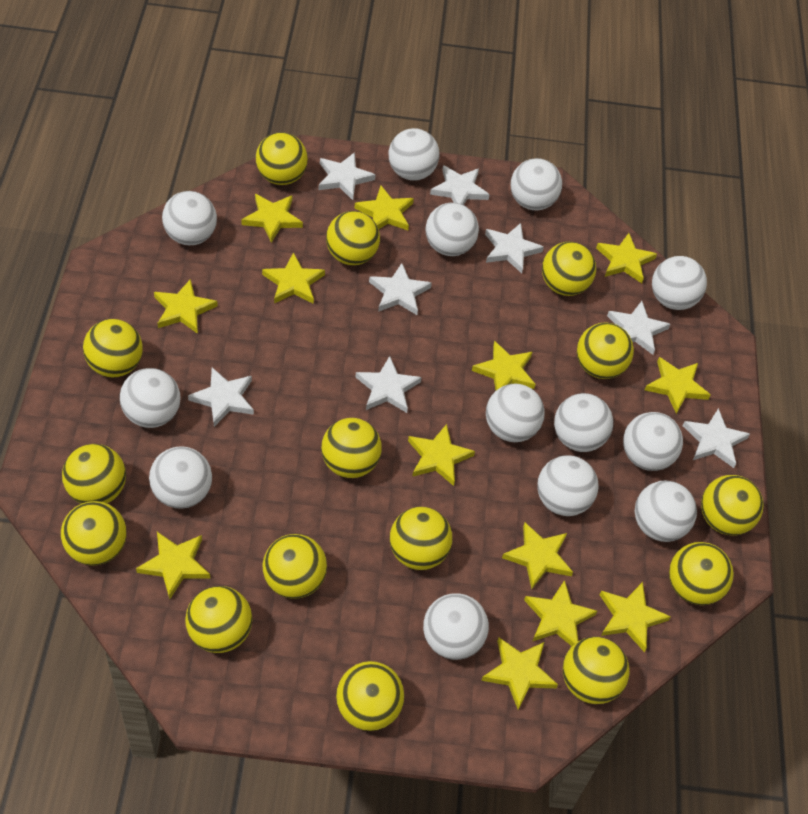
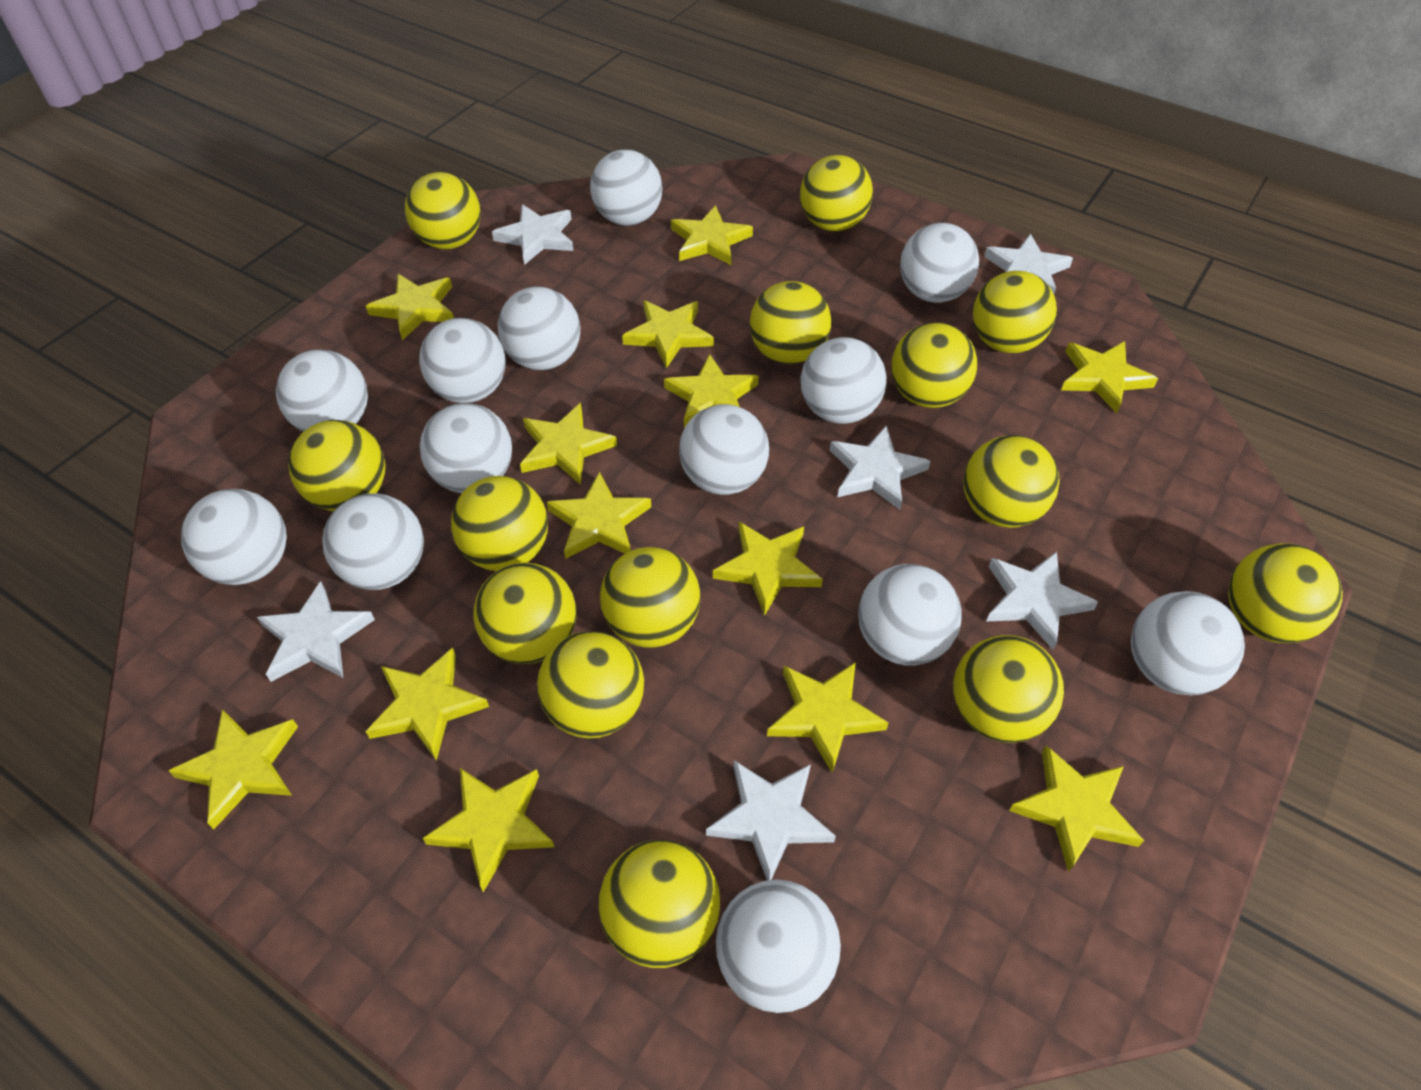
white star: [188,368,254,427] [319,152,376,200] [356,356,422,413] [369,263,432,315] [430,165,490,205] [485,223,544,273] [607,301,670,355] [683,408,750,468] = 8 -> [257,581,375,682] [492,204,574,265] [706,760,836,880] [830,426,930,510] [984,234,1073,294] [987,552,1098,650] = 6
yellow ball: [61,501,126,566] [62,444,126,504] [83,319,143,377] [185,586,252,653] [256,132,308,185] [263,534,327,599] [321,418,382,478] [326,211,380,265] [336,661,404,731] [390,507,452,570] [542,242,596,296] [563,637,630,704] [577,322,634,379] [669,542,734,605] [701,475,764,535] = 15 -> [288,420,386,511] [405,172,481,249] [451,476,548,571] [473,562,576,664] [537,631,644,738] [599,840,720,968] [600,547,700,648] [750,281,831,364] [800,155,873,231] [891,322,977,408] [953,635,1064,743] [964,435,1060,528] [973,271,1057,353] [1228,543,1343,643] = 14

